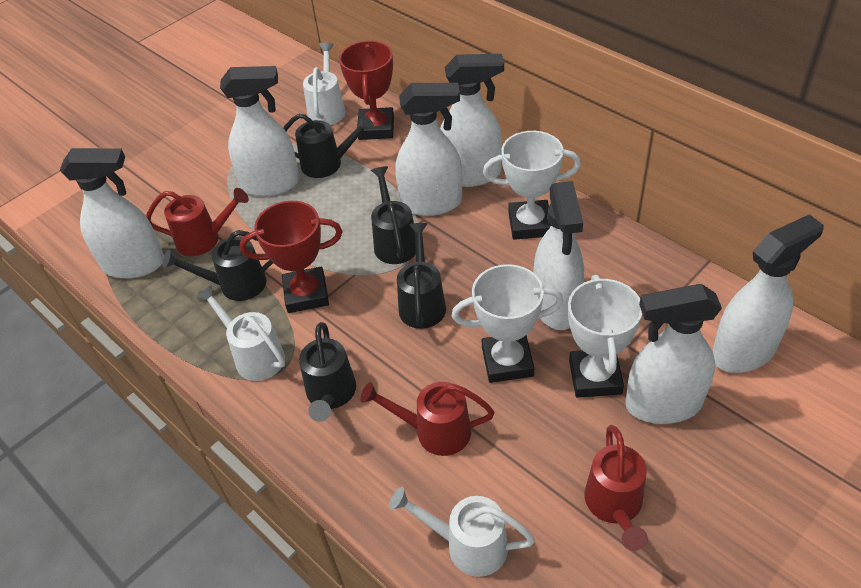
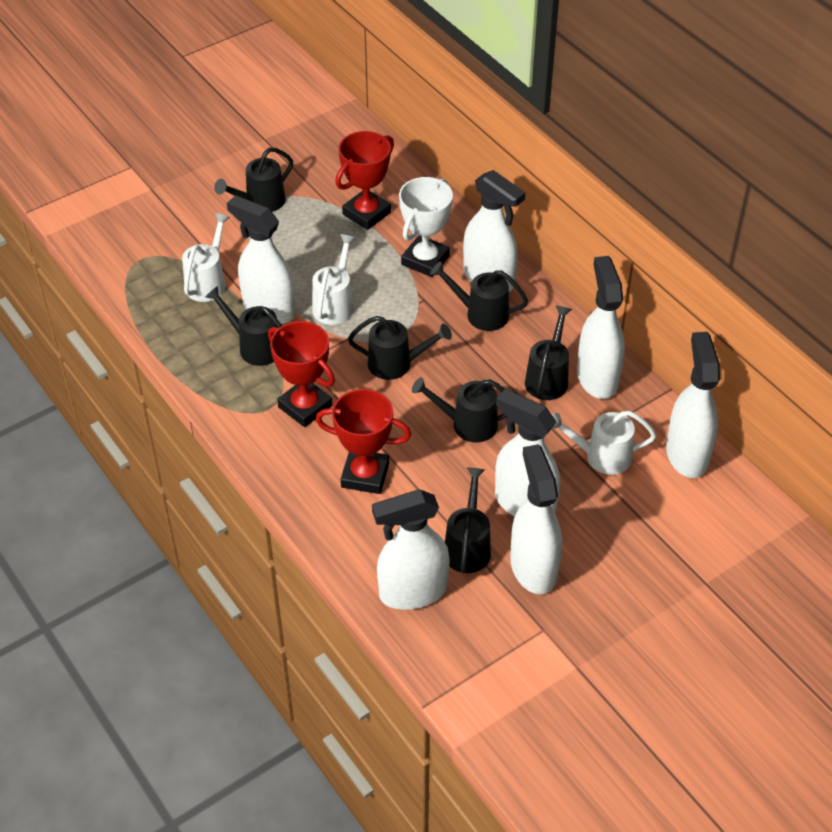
black watering can: [163,230,273,301] [283,114,374,178] [299,322,356,422] [371,166,416,264] [397,223,446,329] = 5 -> [205,286,282,366] [214,147,293,212] [348,316,452,380] [412,377,508,442] [430,261,528,331] [445,468,491,573] [525,305,572,400] = 7
red trophy: [240,201,342,313] [339,41,394,140] = 2 -> [268,321,335,427] [316,389,411,494] [335,131,394,230] = 3
red watering can: [146,188,249,256] [360,382,494,456] [584,425,648,551] = 3 -> none = 0
white trophy: [452,264,564,383] [483,131,581,240] [568,275,642,398] = 3 -> [399,177,453,277] = 1

